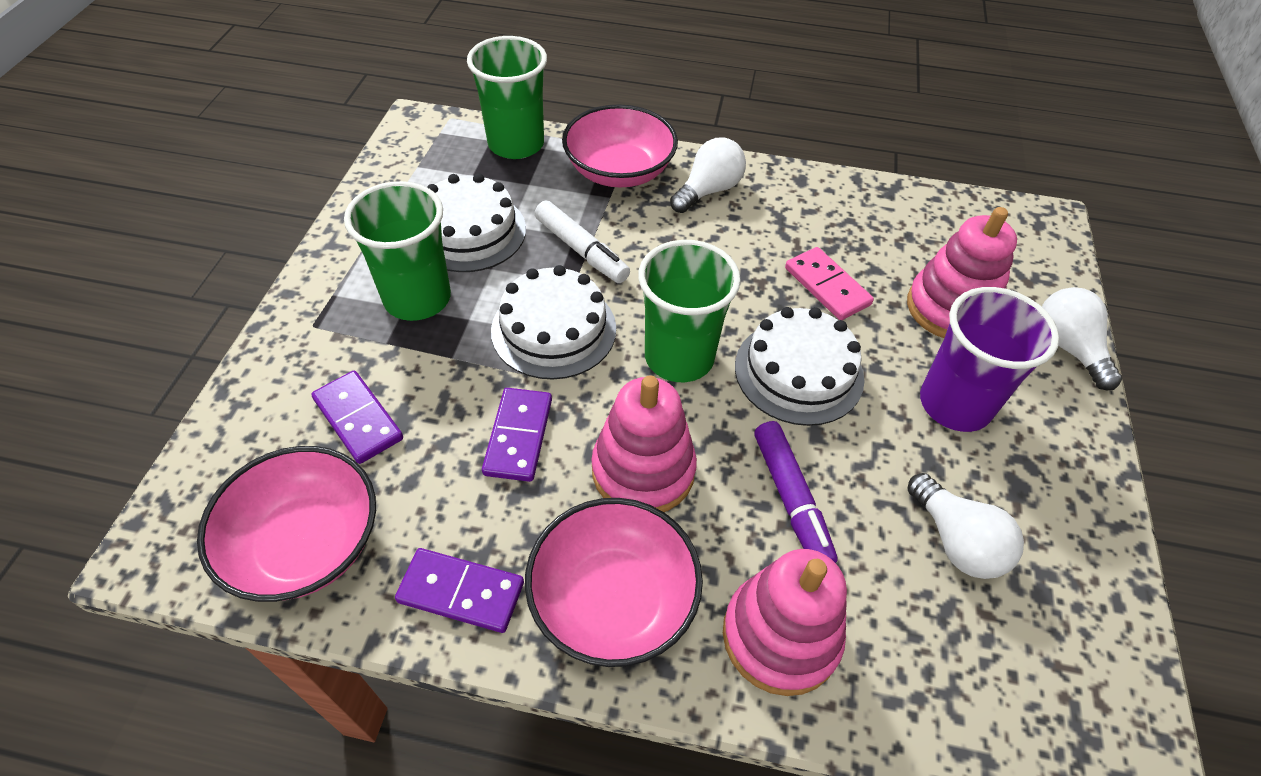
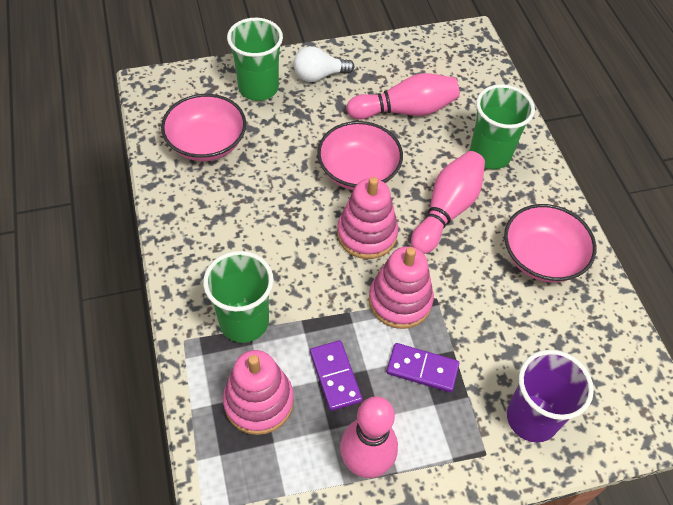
pink bowling pin: none = 0 -> [340,396,398,478] [347,73,459,120] [411,151,485,254] = 3
pink domino: [785,247,874,320] = 1 -> none = 0
purple domino: [311,371,403,464] [395,548,524,633] [482,388,552,482] = 3 -> [310,340,362,411] [387,343,459,393] = 2
purple marker: [754,421,838,563] = 1 -> none = 0
white cake: [427,173,526,272] [491,265,616,379] [735,307,865,426] = 3 -> none = 0
white light bulb: [670,137,746,213] [908,473,1024,579] [1042,287,1122,390] = 3 -> [294,46,354,82] = 1
white marker: [535,200,630,283] = 1 -> none = 0

